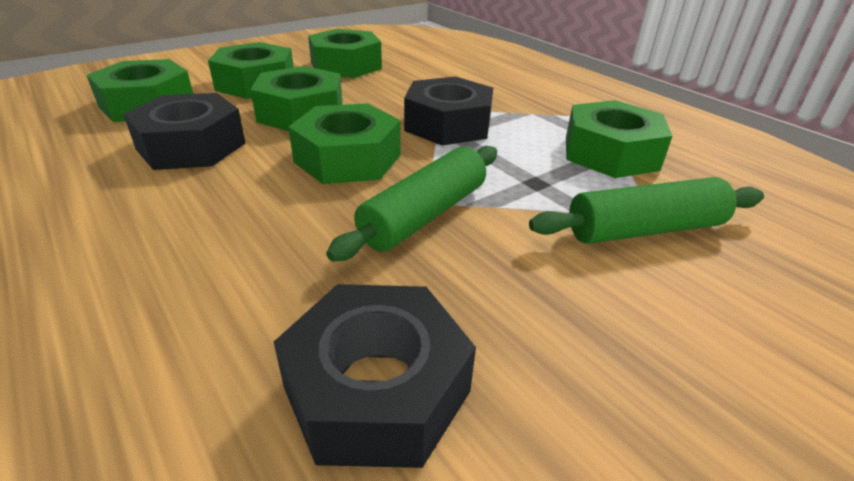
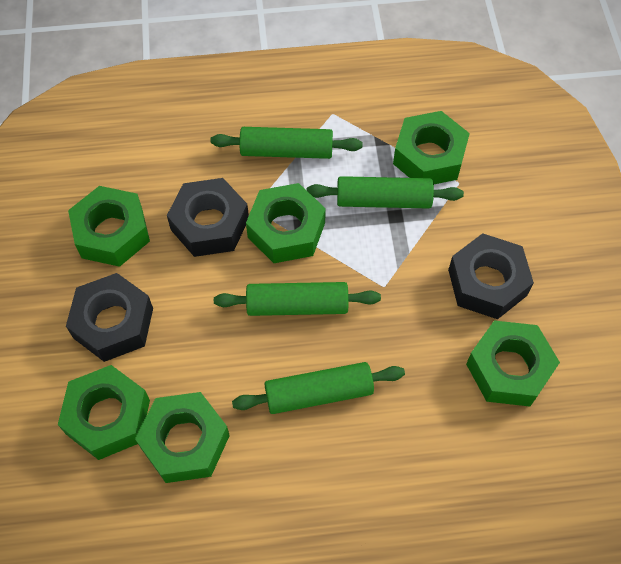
green rolling pin: [326,146,497,261] [529,177,764,244] = 2 -> [210,127,363,159] [214,282,381,316] [232,362,405,414] [307,176,464,209] = 4

